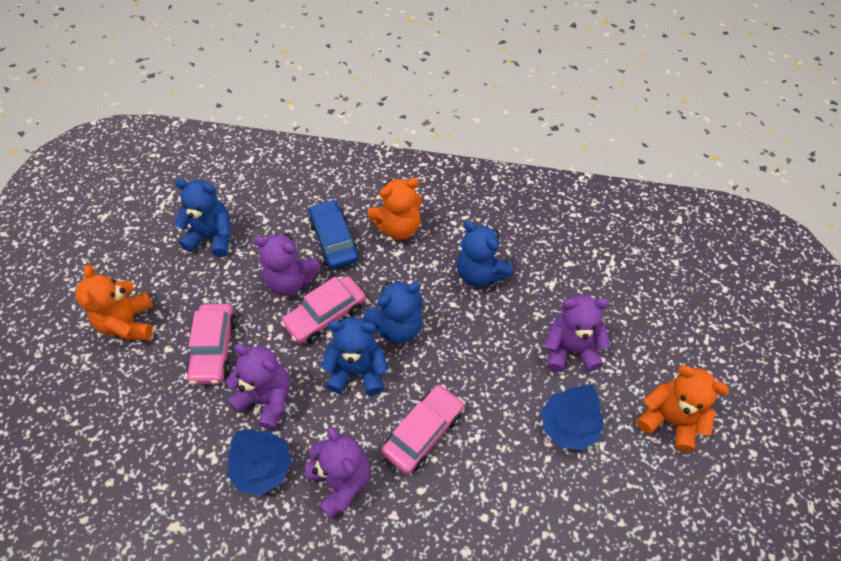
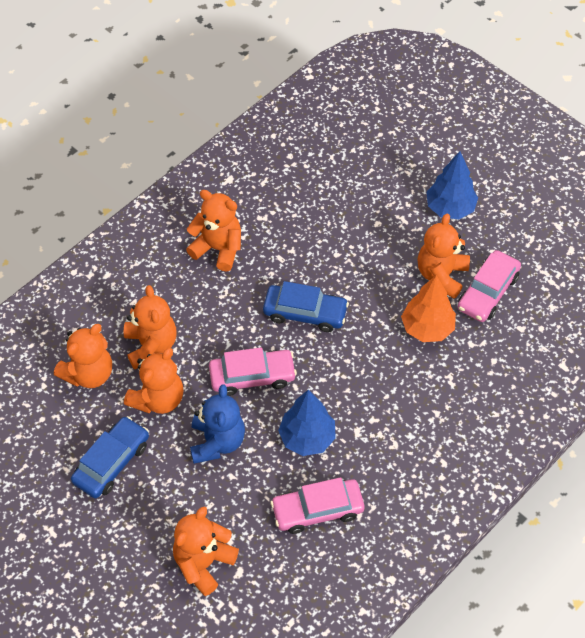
blue car: [309,199,359,269] = 1 -> [71,416,149,498] [263,281,349,332] = 2
blue teddy bear: [174,179,231,257] [321,317,388,395] [363,281,423,344] [456,220,513,287] = 4 -> [190,384,245,464] = 1
orange teddy bear: [76,265,153,341] [367,178,422,240] [637,366,729,452] = 3 -> [54,324,112,388] [124,285,177,370] [124,348,184,414] [173,506,239,596] [186,190,241,272] [417,214,470,299] = 6
orange tree: none = 0 -> [401,275,456,342] = 1
purple teddy bear: [226,344,290,430] [253,233,321,296] [305,426,370,519] [544,295,611,372] = 4 -> none = 0

